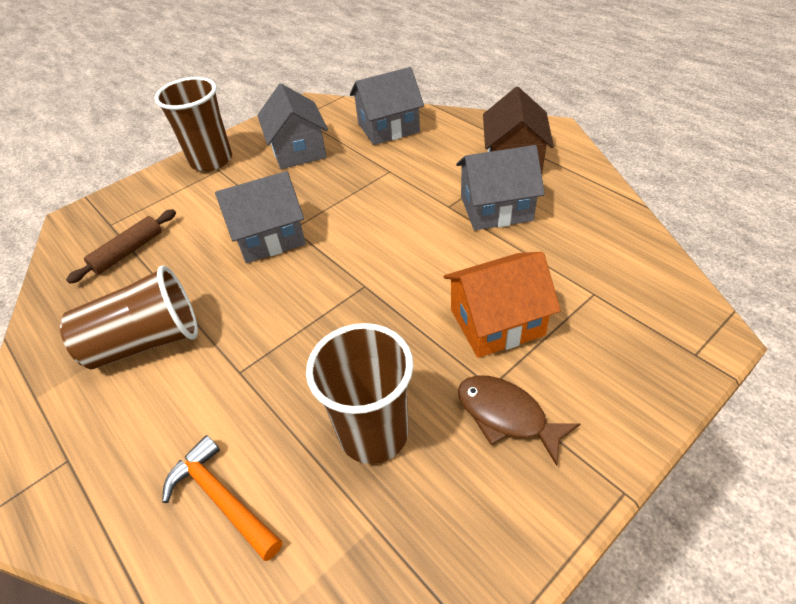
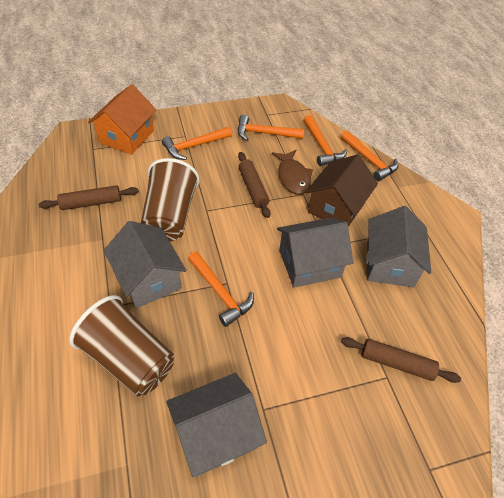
brown cup: [60,265,198,369] [154,77,232,171] [306,323,413,464] = 3 -> [69,295,174,396] [141,158,200,242] = 2
brown rolling pin: [66,209,176,284] = 1 -> [39,185,139,210] [238,152,271,218] [341,337,461,383] = 3
orange hammer: [162,435,282,561] = 1 -> [162,127,232,160] [188,252,254,327] [238,115,304,141] [304,115,347,166] [341,131,399,181] = 5

